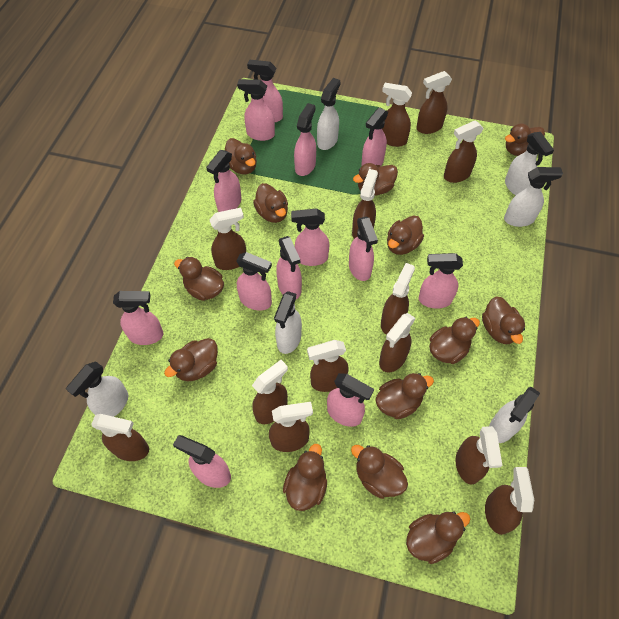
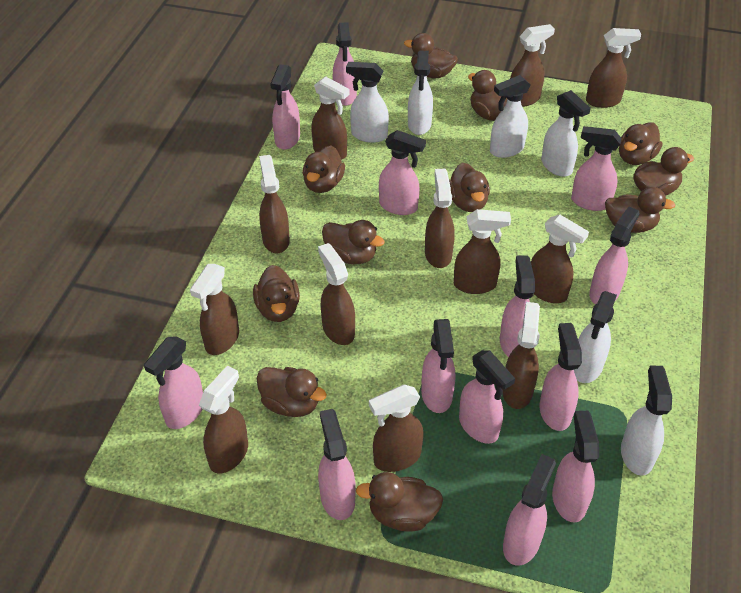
brown duck: [164,338,218,381] [174,257,224,301] [225,138,257,174] [253,183,288,223] [283,444,327,511] [351,445,408,499] [353,163,398,196] [376,373,434,419] [387,216,424,255] [406,511,470,564] [429,317,480,364] [482,296,525,344] [505,124,545,156] = 13 -> [253,265,300,322] [257,367,327,417] [302,145,345,193] [322,220,385,265] [356,472,443,532] [404,33,458,78] [449,163,490,212] [468,70,507,121] [605,187,676,233] [619,122,662,165] [634,147,694,196] = 11
brown spray bottle: [91,414,149,461] [209,207,246,270] [252,360,288,424] [269,402,313,452] [307,340,349,392] [352,169,378,239] [379,313,415,372] [381,263,415,335] [382,83,412,147] [416,71,452,134] [444,120,484,183] [455,426,502,484] [485,467,534,535] = 13 -> [190,264,239,355] [199,366,248,473] [259,155,290,253] [311,77,350,160] [318,243,355,345] [369,385,423,472] [425,169,455,268] [454,209,511,294] [502,302,540,409] [510,24,555,107] [531,215,589,303] [586,28,641,108] = 12

